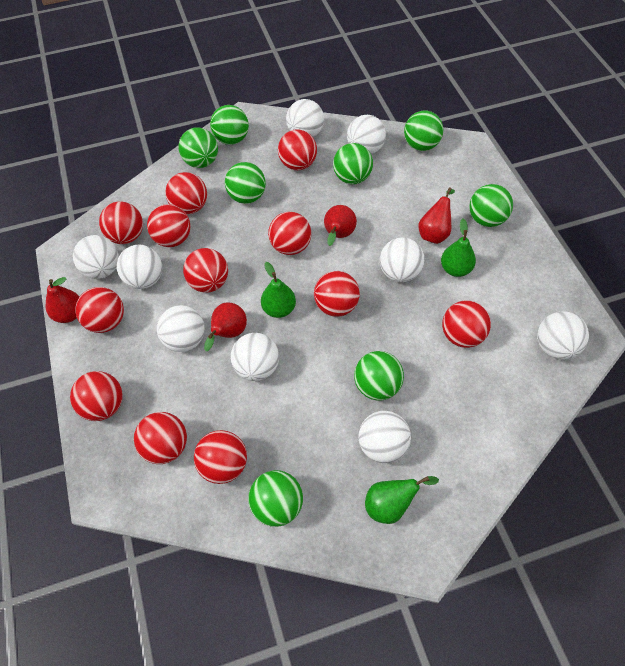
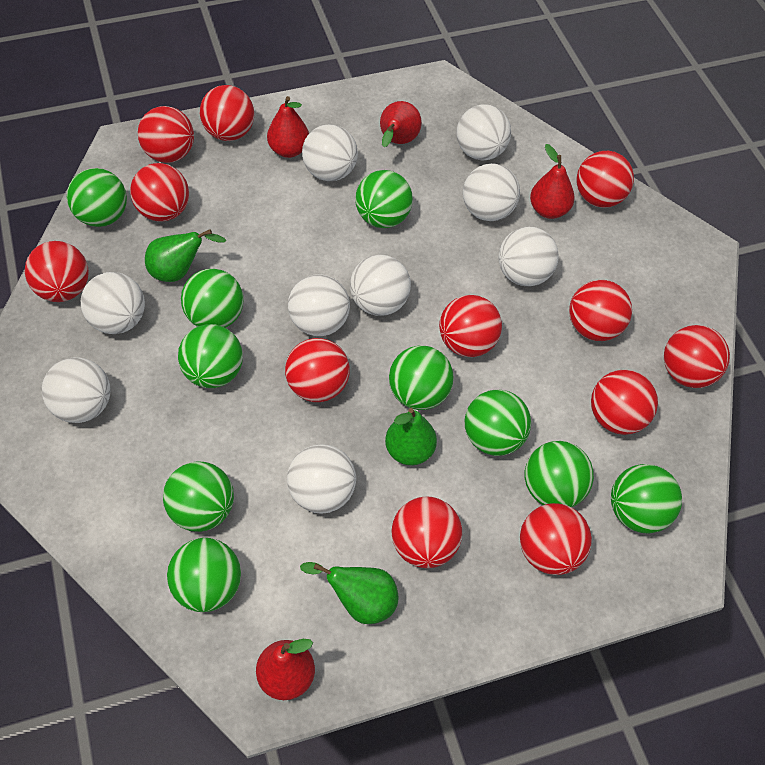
green ball: [179,127,218,168] [210,105,249,145] [225,162,266,204] [248,470,303,527] [333,143,373,184] [354,351,404,401] [404,111,443,151] [469,184,513,227] = 8 -> [67,168,127,227] [163,461,234,532] [167,538,241,612] [178,324,243,388] [181,269,244,328] [355,170,413,228] [389,346,454,410] [465,390,531,456] [525,441,594,507] [611,464,682,534] = 10

